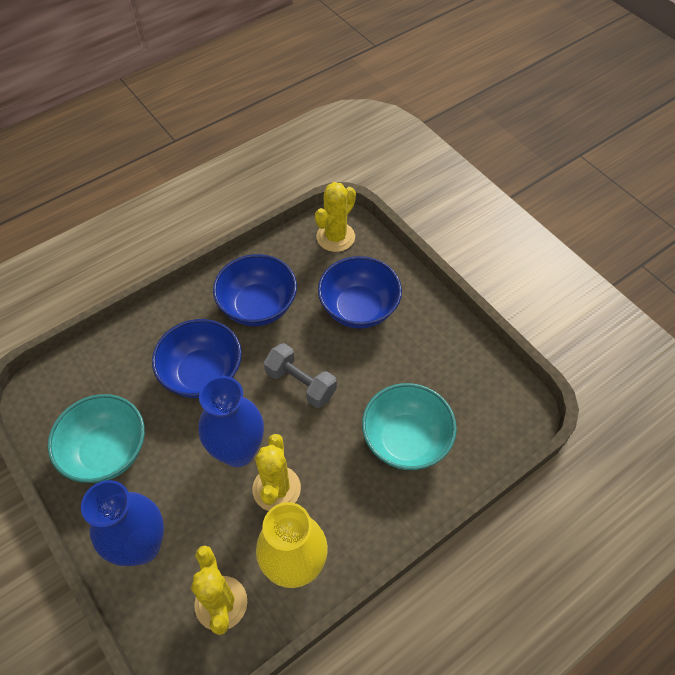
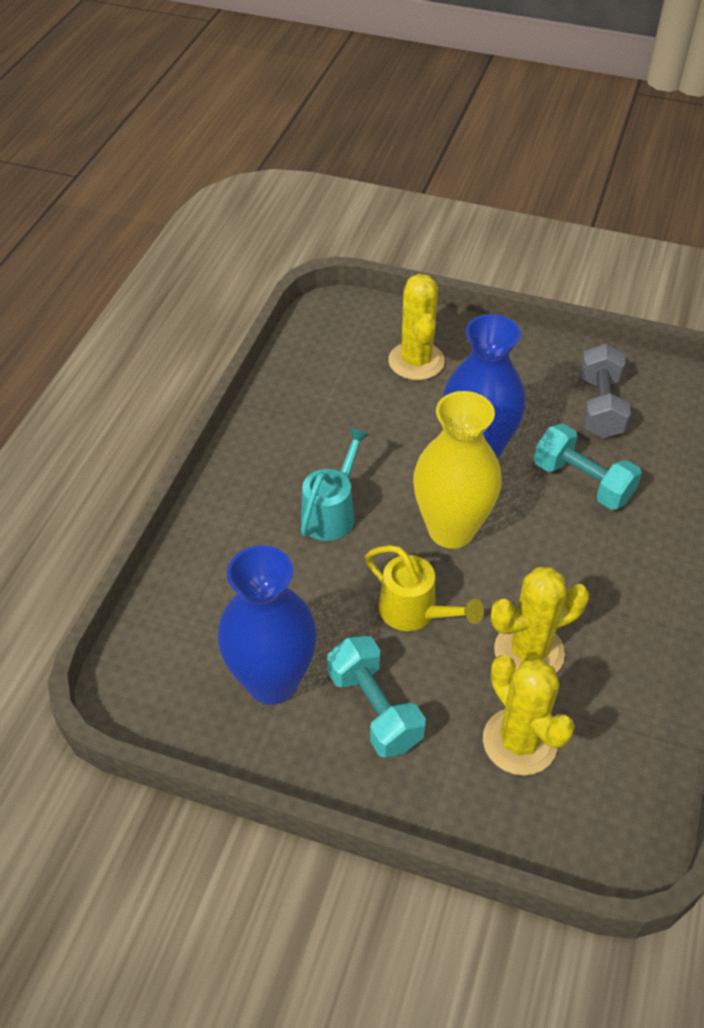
blue bowl: [152,319,242,398] [213,254,297,326] [318,256,402,329] = 3 -> none = 0
turquoise bowl: [48,394,145,483] [362,383,457,470] = 2 -> none = 0
turquoise dumbbell: none = 0 -> [327,636,426,758] [534,424,642,510] = 2
turquoise watering can: none = 0 -> [301,427,370,541] = 1
yellow watering can: none = 0 -> [365,545,484,631] = 1

